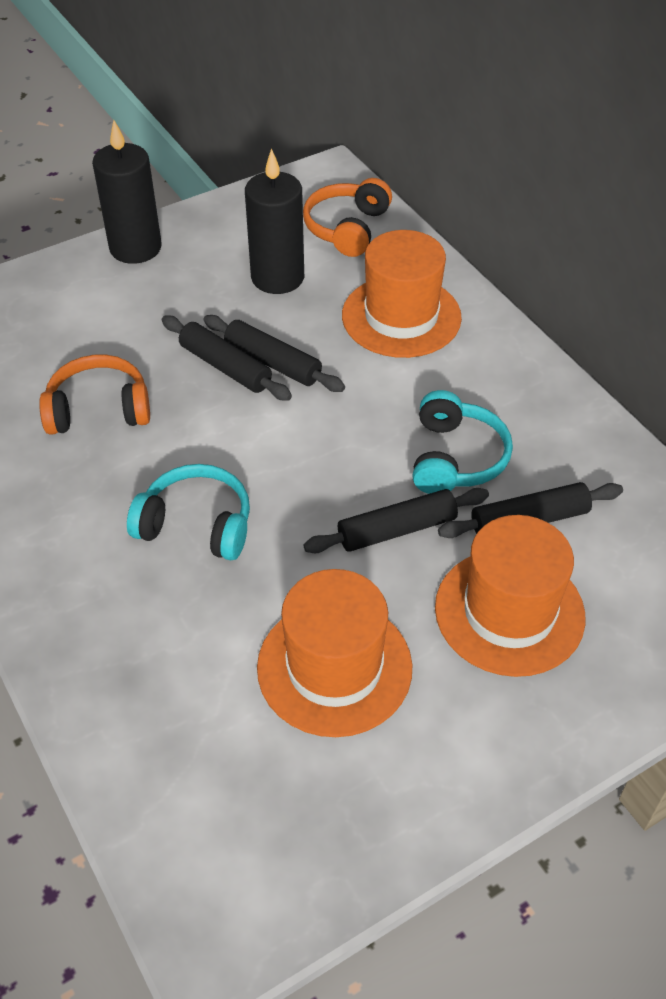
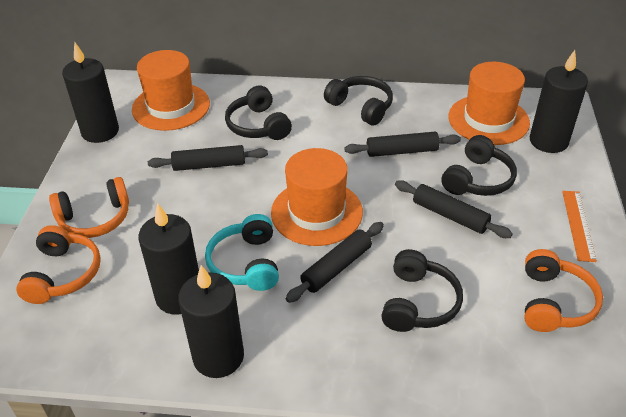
black candle: [92,120,162,264] [245,148,304,294] = 2 -> [62,43,119,143] [138,203,199,315] [178,265,244,378] [530,50,588,153] = 4
black headphones: none = 0 -> [225,85,292,140] [324,76,393,125] [381,249,463,332] [441,135,517,196] = 4
orange headphones: [39,355,150,435] [303,178,392,257] = 2 -> [16,225,101,304] [49,177,129,238] [524,249,603,332] = 3
orange ruler: none = 0 -> [562,191,597,262] = 1
turquoise headphones: [127,464,250,560] [412,390,513,494] = 2 -> [205,214,279,291] = 1

